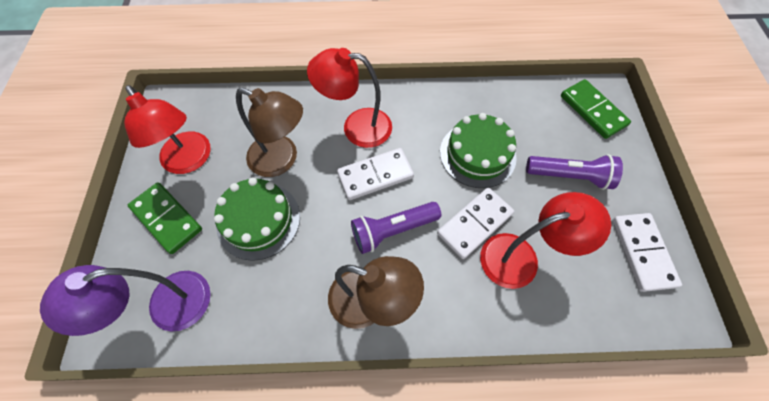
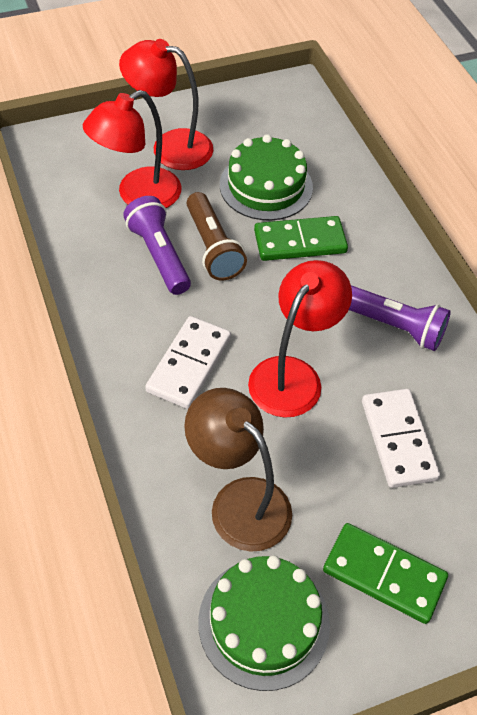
brown flashlight: none = 0 -> [187,192,247,280] = 1
brown lamp: [236,88,303,177] [328,256,424,329] = 2 -> [184,388,292,552] = 1
purple lamp: [40,265,211,336] = 1 -> none = 0
white domino: [337,148,414,200] [437,188,514,259] [612,213,682,292] = 3 -> [145,316,231,409] [362,389,440,488] = 2

